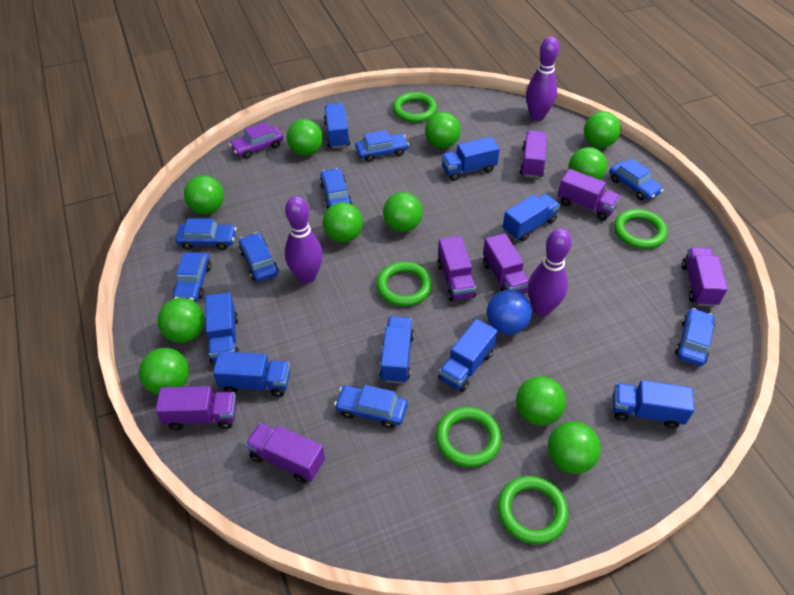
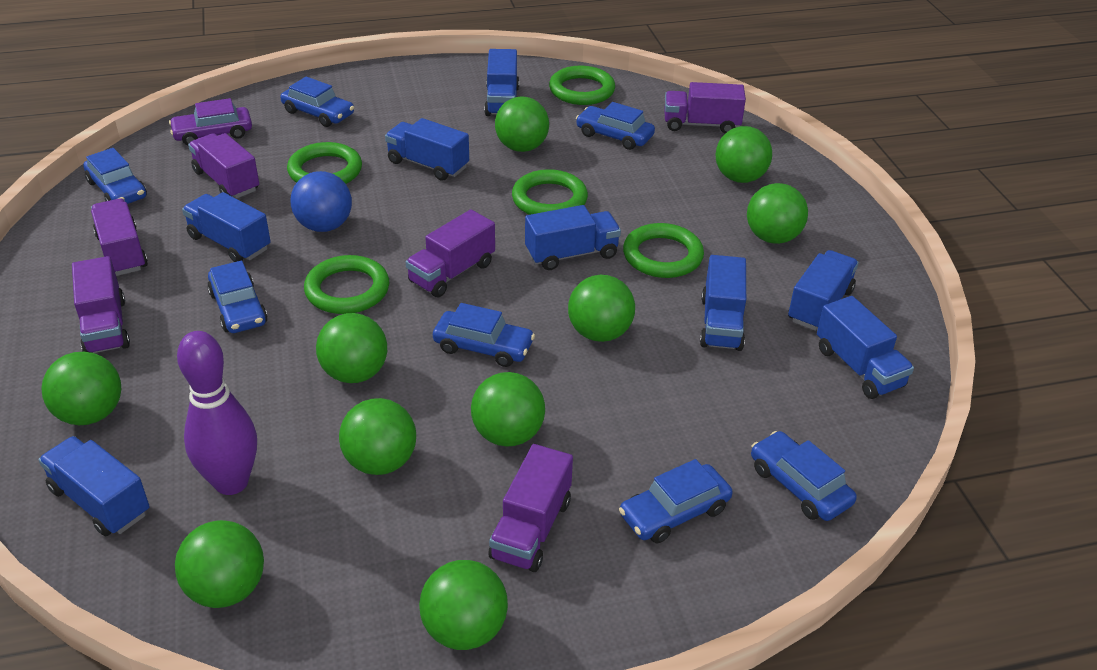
blue car: [173,252,211,302] [175,218,236,250] [239,232,279,282] [320,168,352,209] [334,385,407,428] [355,130,409,162] [609,159,663,200] [675,308,715,366] = 8 -> [83,148,147,204] [207,261,268,333] [280,77,354,127] [433,303,535,367] [576,102,655,150] [619,459,733,543] [751,431,857,521] = 7
green ball: [139,348,189,395] [157,298,204,343] [184,175,224,214] [287,119,323,156] [323,202,363,242] [383,192,423,232] [425,112,461,148] [516,376,566,426] [548,421,601,474] [569,147,607,180] [584,111,621,148] = 11 -> [41,352,121,425] [175,520,264,608] [316,313,387,383] [339,398,416,475] [419,560,508,650] [471,372,545,447] [495,96,549,152] [568,275,635,342] [716,126,772,183] [747,183,808,244] = 10
purple bowling pin: [285,196,323,284] [526,37,559,121] [528,228,572,316] = 3 -> [177,331,257,495] = 1
purple truck: [155,386,237,430] [245,423,325,483] [437,236,476,301] [483,233,529,294] [520,130,547,178] [557,169,620,221] [682,247,728,307] = 7 -> [72,256,130,353] [91,198,148,276] [188,133,259,199] [406,210,495,297] [488,444,573,572] [664,82,746,134] = 6

